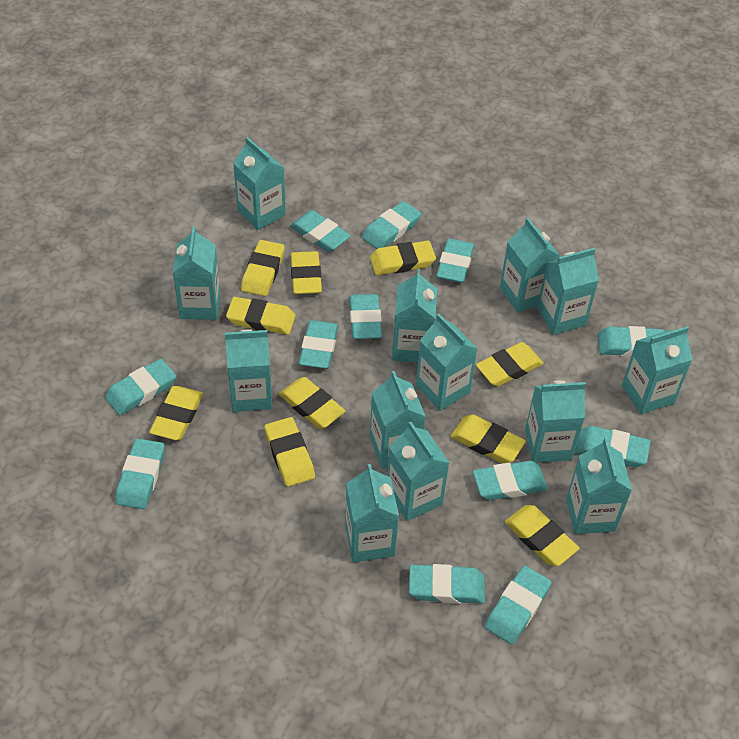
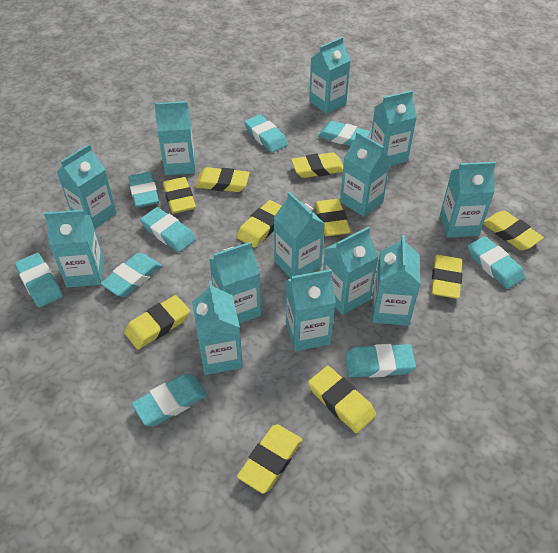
turquoise eraser: [105,359,176,416] [115,438,165,509] [290,210,351,252] [299,320,338,369] [349,294,382,339] [362,201,421,249] [409,564,485,604] [436,239,474,283] [473,461,548,500] [485,566,552,644] [575,426,650,467] [598,326,665,357] = 12 -> [14,253,63,307] [100,253,162,297] [128,172,159,208] [132,373,207,426] [140,207,196,252] [244,115,288,152] [318,121,370,146] [345,344,416,378] [468,236,525,289] = 9

